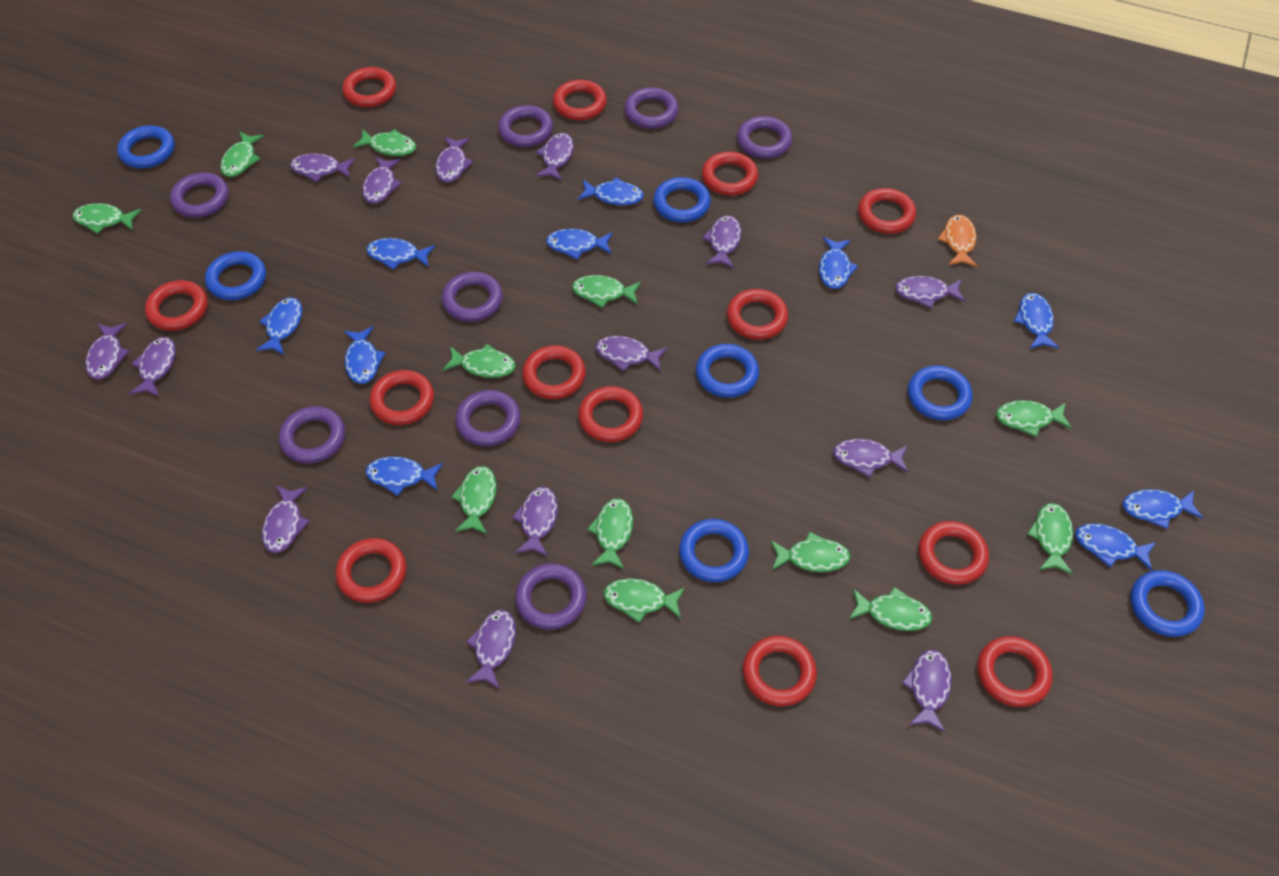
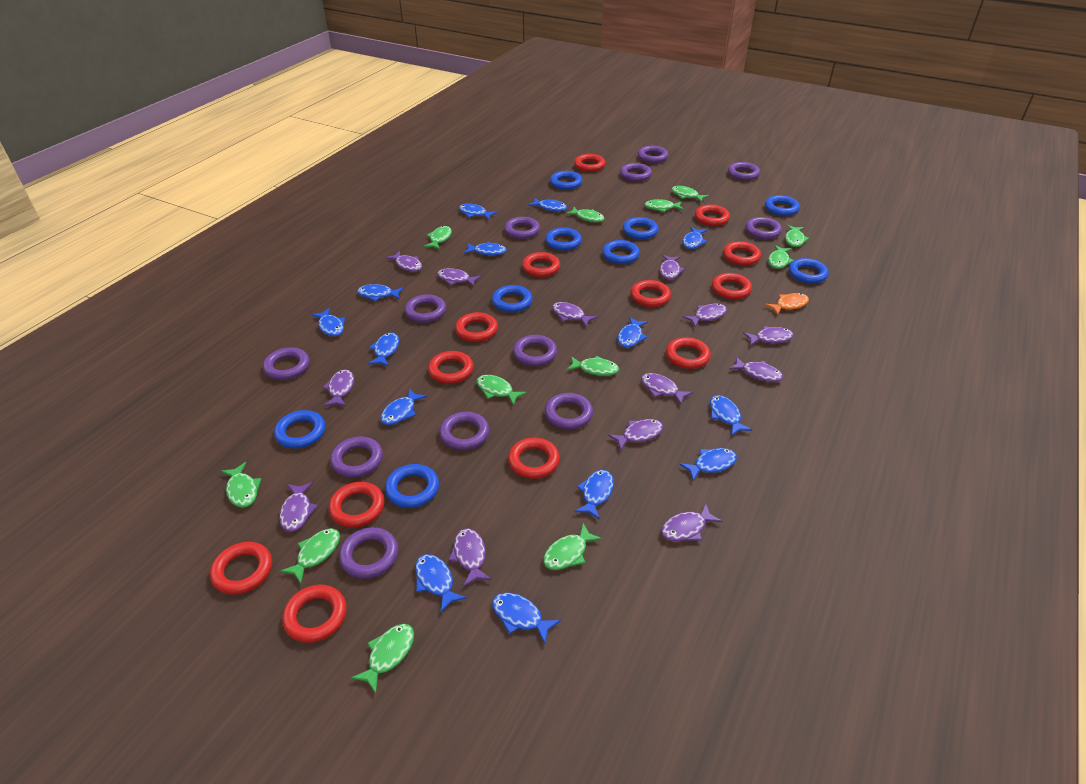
blue fish: [256,298,302,355] [344,326,386,384] [366,238,435,270] [366,457,443,496] [546,229,613,260] [578,177,644,205] [819,237,858,289] [1014,293,1059,349] [1075,523,1156,571] [1123,489,1203,529] = 10 -> [311,308,345,336] [357,284,404,301] [368,333,399,366] [380,388,427,425] [415,554,466,612] [459,204,497,220] [464,242,507,255] [492,593,561,644] [528,198,567,211] [575,470,614,520] [618,317,648,347] [679,448,737,481] [682,227,708,249] [710,395,752,436] = 14
blue ring: [117,125,175,168] [205,251,266,300] [653,177,711,222] [679,519,749,582] [696,344,759,398] [908,365,973,420] [1130,570,1205,637] = 7 -> [274,410,325,449] [385,464,439,508] [492,285,533,312] [545,227,582,251] [550,171,583,190] [602,240,640,264] [623,217,659,239] [765,195,800,216] [789,258,829,284] = 9
purple fish: [85,323,130,380] [129,337,176,396] [262,485,310,553] [290,153,355,182] [362,157,402,204] [435,137,473,182] [466,610,516,689] [512,487,558,557] [536,133,574,181] [596,336,667,372] [702,215,742,268] [833,439,908,477] [895,276,965,308] [902,650,952,732] = 14 -> [279,482,318,532] [322,369,354,406] [386,251,422,272] [437,268,481,286] [449,529,492,586] [552,302,597,327] [608,419,663,451] [641,373,693,404] [660,255,685,280] [661,504,722,541] [683,304,727,327] [729,356,783,382] [743,326,794,345] = 13
purple ring: [170,172,229,218] [279,406,345,463] [442,272,503,322] [455,390,521,446] [498,105,553,147] [515,563,587,630] [624,87,679,129] [737,116,792,159] = 8 -> [263,347,310,380] [330,437,383,478] [339,527,398,579] [405,294,446,323] [439,412,489,450] [504,217,540,239] [513,335,557,366] [545,393,593,429] [620,163,652,181] [638,146,668,163] [728,162,760,181] [745,217,782,239] = 12

